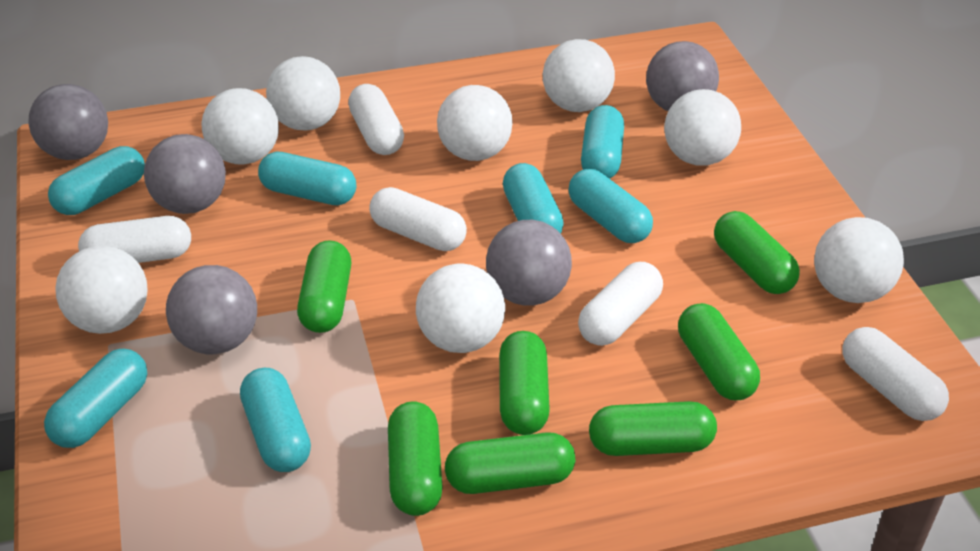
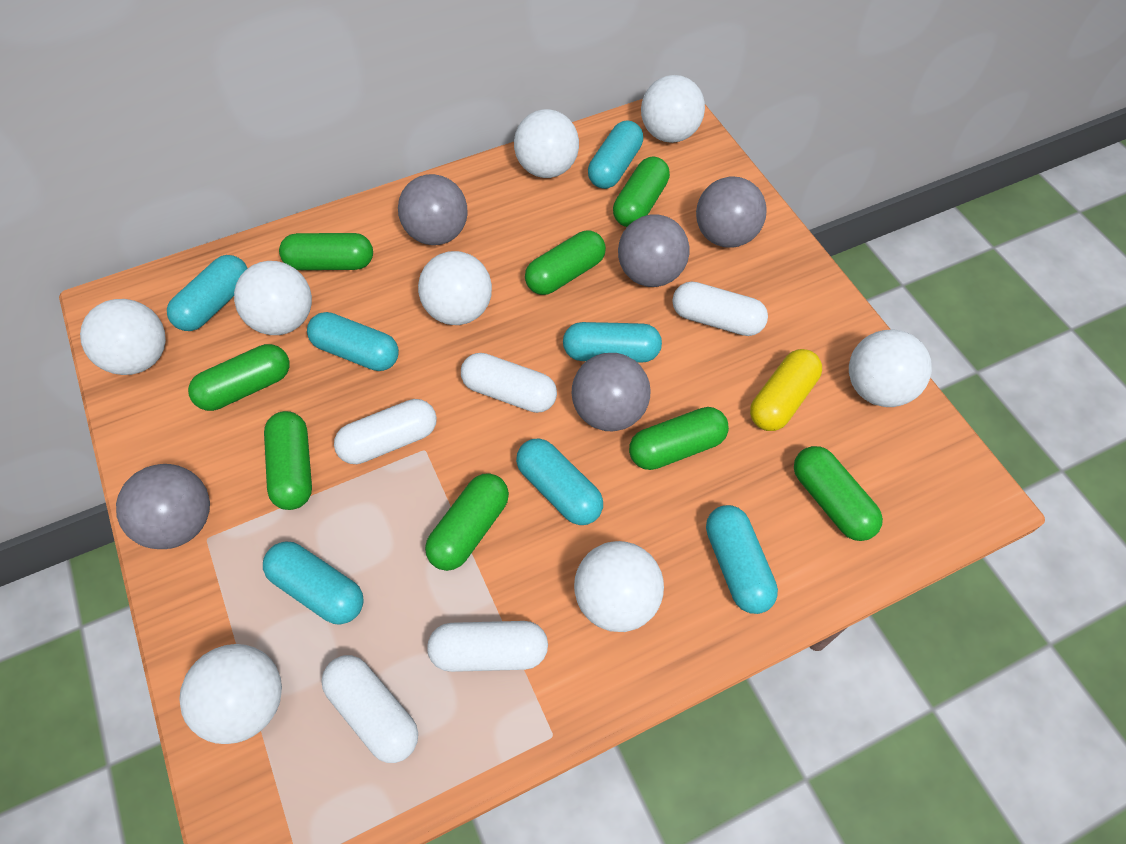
green capsule: [297,240,351,333] [388,401,443,516] [445,432,575,494] [499,331,550,435] [589,401,717,456] [678,303,760,400] [714,211,800,294] = 7 -> [188,344,289,411] [264,411,312,510] [279,233,373,270] [425,473,509,571] [525,231,606,295] [613,157,670,227] [629,407,729,470] [794,446,883,541] = 8
yellow capsule: none = 0 -> [750,349,822,431] = 1

